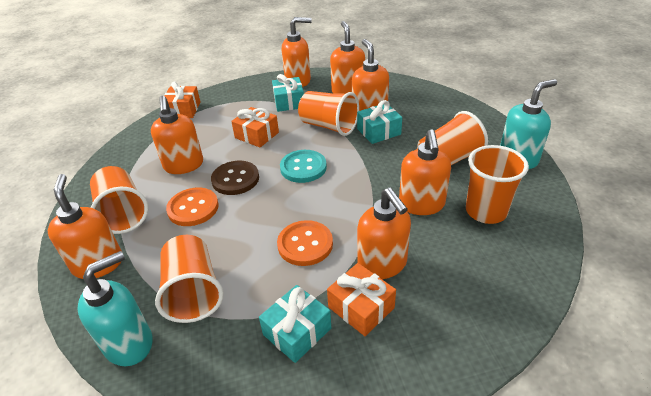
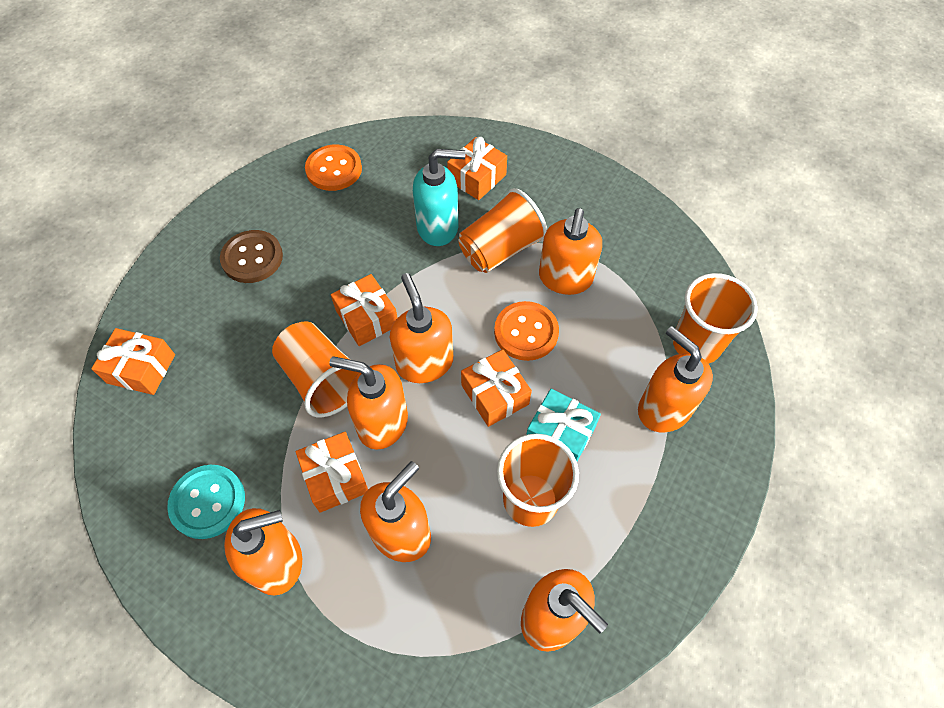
orange cup: [90,166,149,234] [155,235,224,323] [298,91,359,136] [417,111,488,165] [466,145,529,224] = 5 -> [272,321,360,417] [459,188,547,273] [497,434,579,527] [673,273,758,364] = 4
orange gift: [164,81,201,118] [231,107,279,147] [327,263,396,336] = 3 -> [91,328,175,395] [296,432,368,513] [331,274,398,346] [447,137,507,200] [461,349,532,427] = 5
turquoise gift: [259,285,331,363] [272,74,304,112] [357,100,402,144] = 3 -> [526,389,601,461] = 1
turquoise soap dispenser: [78,251,153,366] [500,79,557,169] = 2 -> [413,149,465,246] = 1

